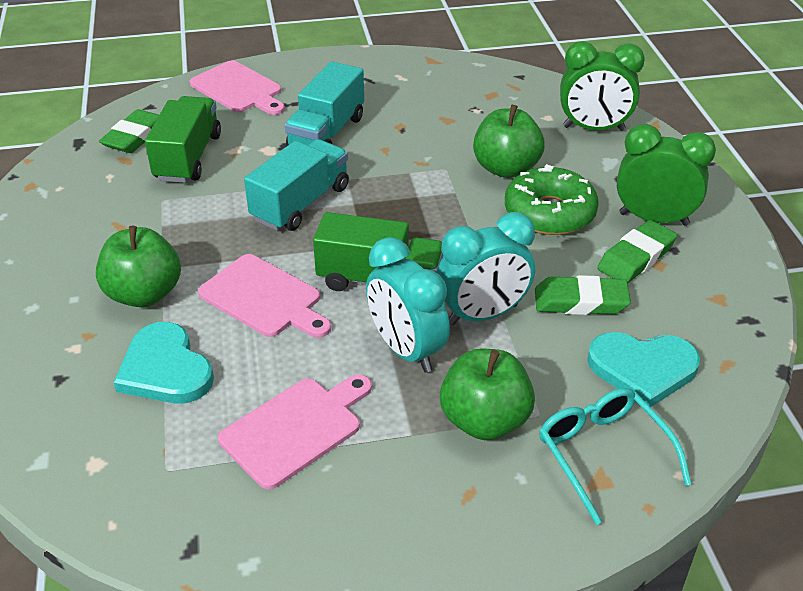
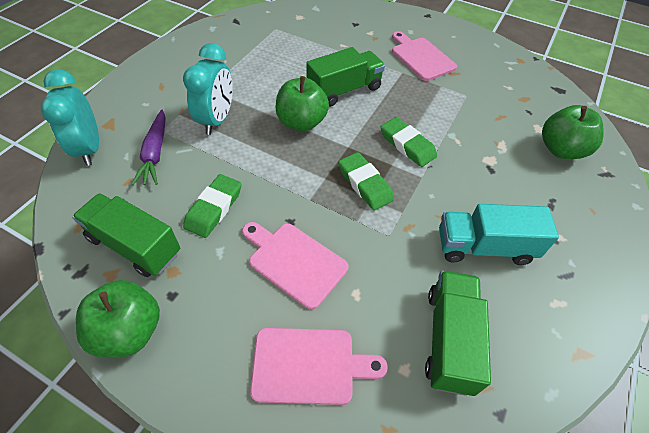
green clock: [560,41,645,131] [617,124,716,226] = 2 -> none = 0
green donut: [505,164,599,235] = 1 -> none = 0
green truck: [145,96,221,183] [313,212,443,291] = 2 -> [72,193,180,277] [306,47,385,107] [425,271,491,396] = 3
purple carrot: none = 0 -> [131,110,166,185] = 1
turquoise glasses: [539,388,691,525] = 1 -> none = 0
turquoise heart: [113,322,214,404] [587,332,700,407] = 2 -> none = 0
turquoise truck: [244,139,349,231] [285,62,364,147] = 2 -> [439,204,559,265] = 1

